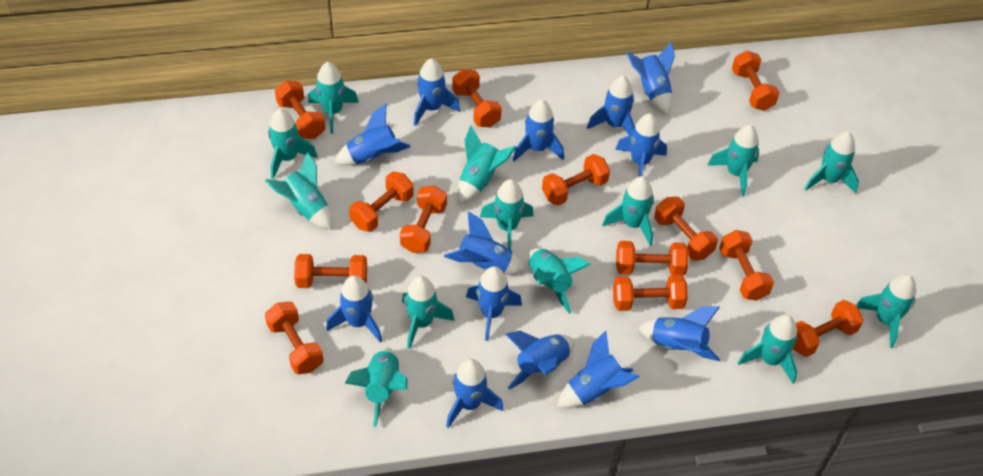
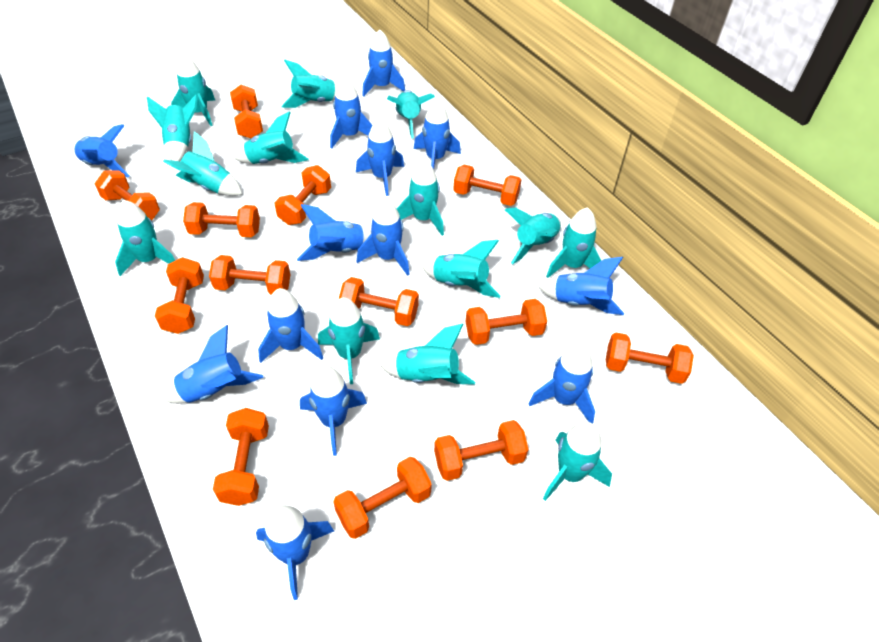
turquoise rocket: [265,152,333,230] [268,109,318,179] [308,62,359,134] [345,348,408,427] [402,276,454,349] [457,126,516,204] [480,179,533,250] [528,248,591,314] [602,176,654,246] [707,125,759,197] [738,314,797,384] [805,131,859,194] [856,274,916,348] = 13 -> [115,200,175,276] [147,95,198,161] [163,131,243,196] [171,54,215,126] [234,111,309,164] [281,60,339,108] [318,297,380,384] [381,324,475,385] [387,90,435,138] [397,160,444,236] [422,240,500,298] [505,208,561,264] [543,422,612,501] [546,207,601,278] = 14

